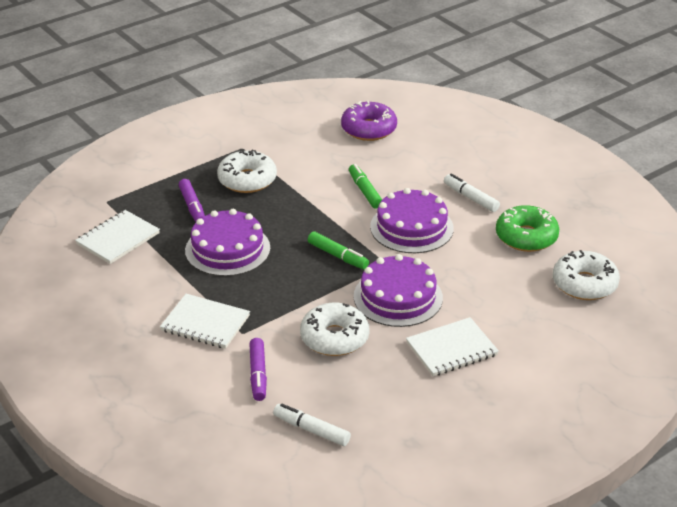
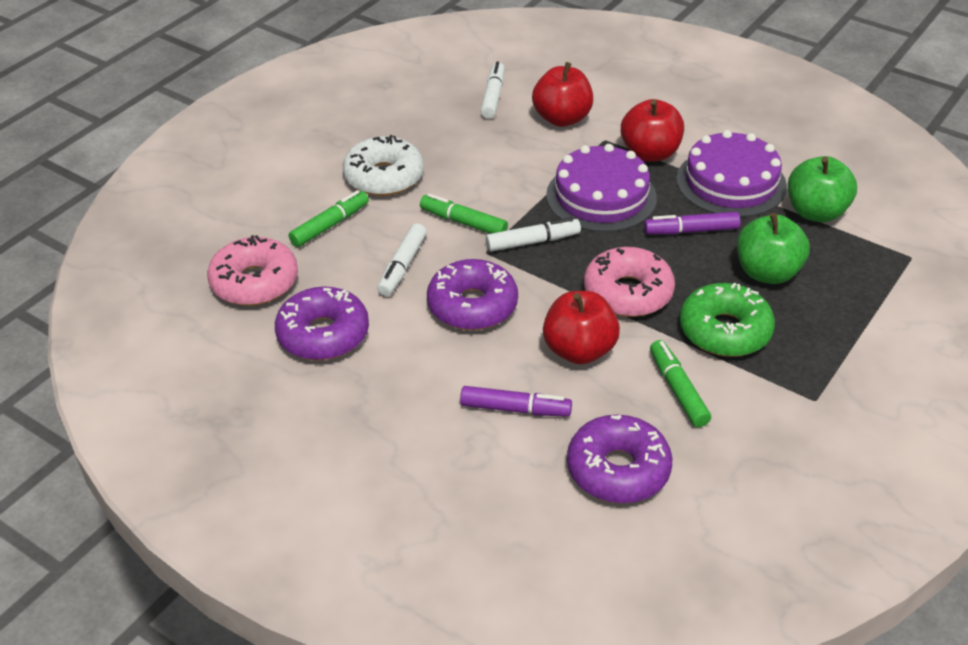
green apple: none = 0 -> [737,213,810,284] [788,156,857,222] = 2
green marker: [308,231,369,269] [349,164,382,209] = 2 -> [289,190,369,247] [420,194,508,234] [650,340,711,427] = 3
pink donut: none = 0 -> [207,235,298,306] [584,247,675,317] = 2
purple cake: [185,209,270,276] [354,254,443,327] [370,188,454,253] = 3 -> [546,144,657,232] [676,130,787,217] = 2
purple donut: [341,101,397,141] = 1 -> [275,286,369,360] [427,259,518,330] [567,415,672,503] = 3
red apple: none = 0 -> [532,62,593,127] [543,291,620,365] [621,99,684,162] = 3
white donut: [217,150,277,193] [300,303,370,356] [553,250,620,300] = 3 -> [343,135,424,196] = 1
white marker: [273,403,351,446] [444,173,500,212] = 2 -> [377,223,427,296] [481,61,505,119] [486,217,581,252] = 3
white notebook: [75,210,160,264] [160,294,250,349] [406,317,499,376] = 3 -> none = 0

